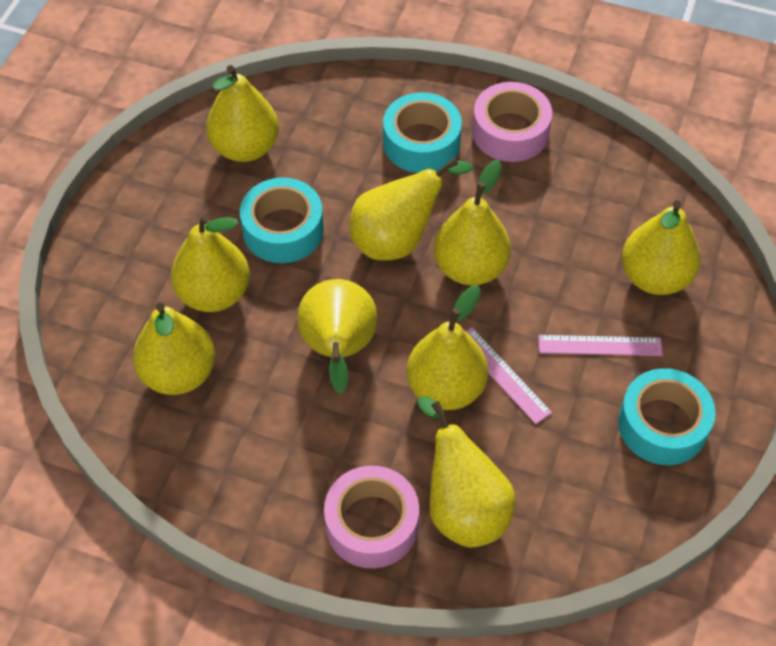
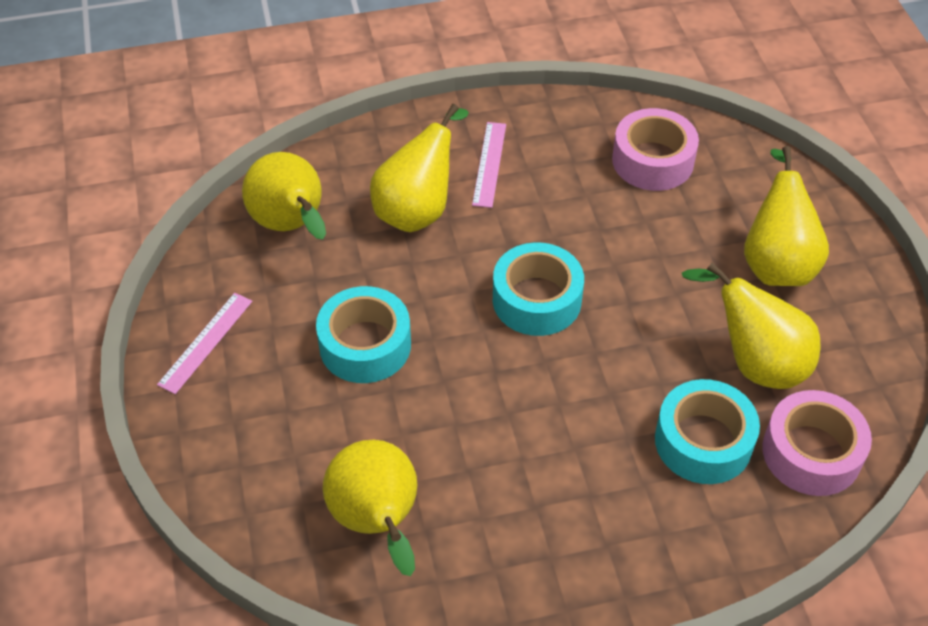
yellow pear: [133,303,215,395] [171,214,250,312] [206,65,279,162] [297,279,377,394] [349,158,473,261] [407,285,488,410] [417,397,516,547] [434,160,511,285] [622,200,701,295] = 9 -> [242,152,326,240] [323,440,417,576] [370,104,469,232] [682,263,821,389] [744,146,829,286] = 5

